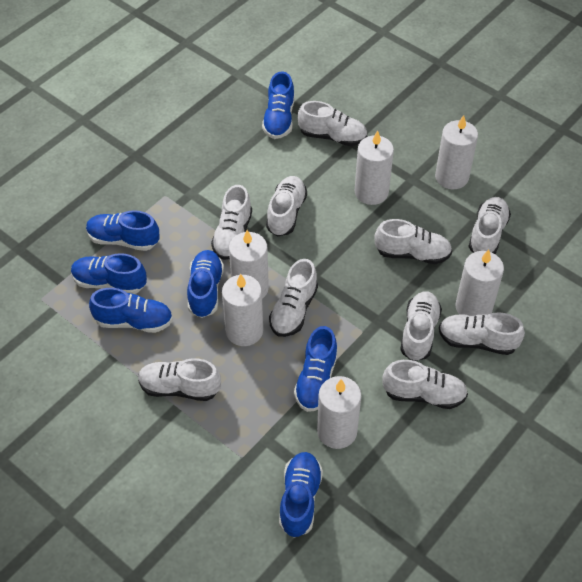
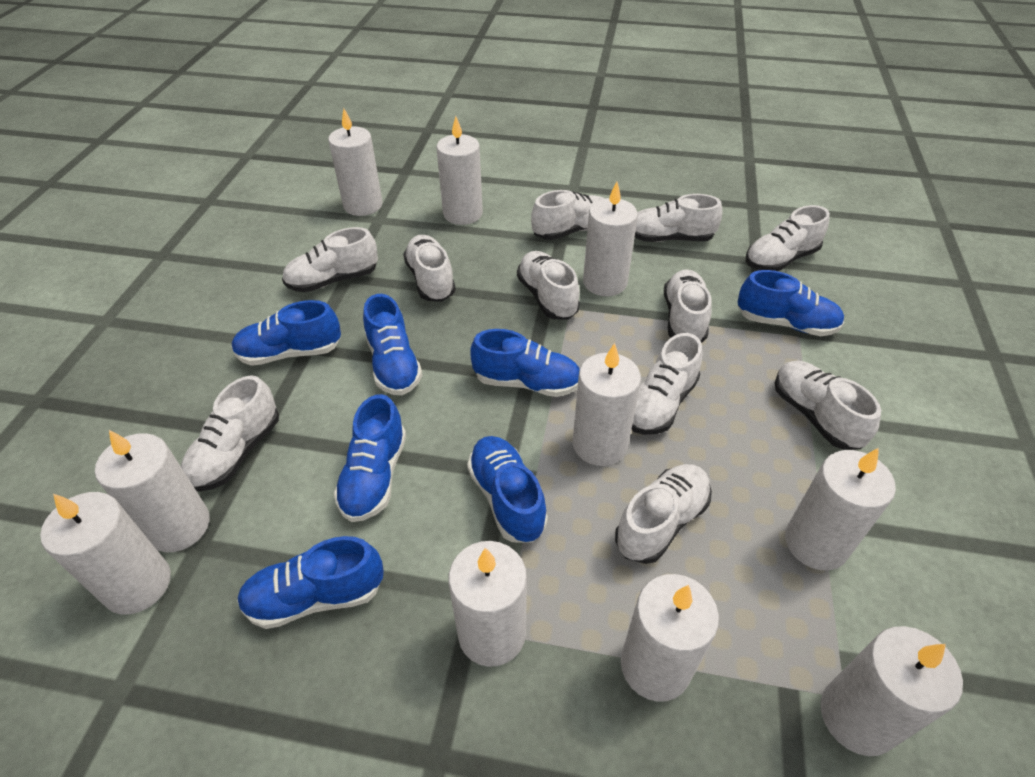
white candle: [222,274,263,346] [229,230,269,299] [317,376,361,449] [355,131,394,205] [435,115,478,189] [455,249,504,316] = 6 -> [40,492,171,614] [95,430,210,552] [328,108,382,216] [436,116,483,225] [449,541,527,667] [573,343,641,466] [583,182,638,296] [621,574,719,702] [785,448,896,570] [821,626,963,756] = 10
white shoe: [138,358,221,401] [211,185,252,260] [266,176,307,236] [269,259,318,337] [298,101,367,146] [375,219,452,264] [382,360,468,409] [400,292,442,361] [439,312,525,355] [468,197,511,254] = 10 -> [181,376,279,492] [282,227,378,292] [403,235,456,302] [517,251,580,320] [531,190,605,240] [615,464,712,564] [631,333,702,435] [635,194,722,242] [664,269,712,343] [746,205,830,271] [775,361,881,450] = 11

